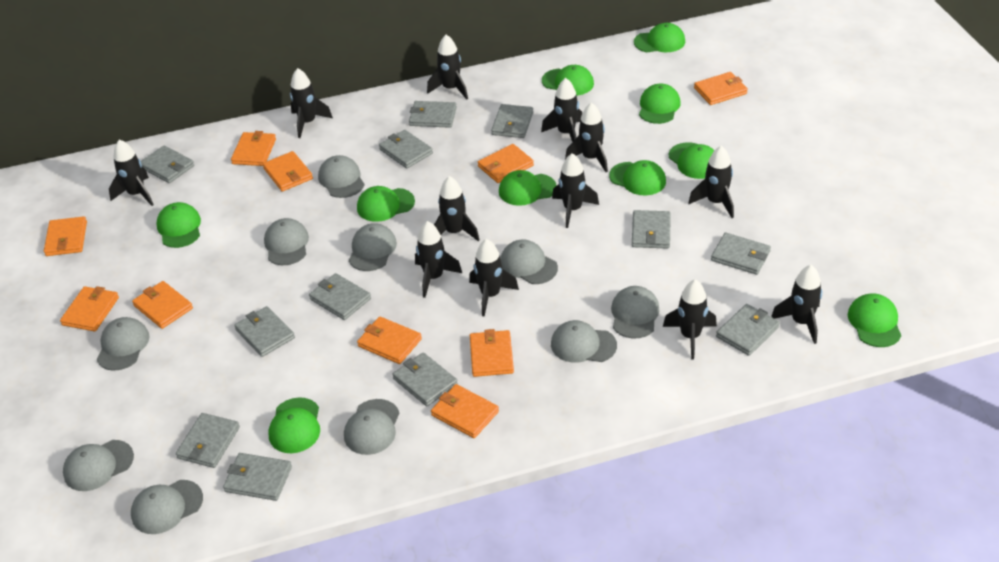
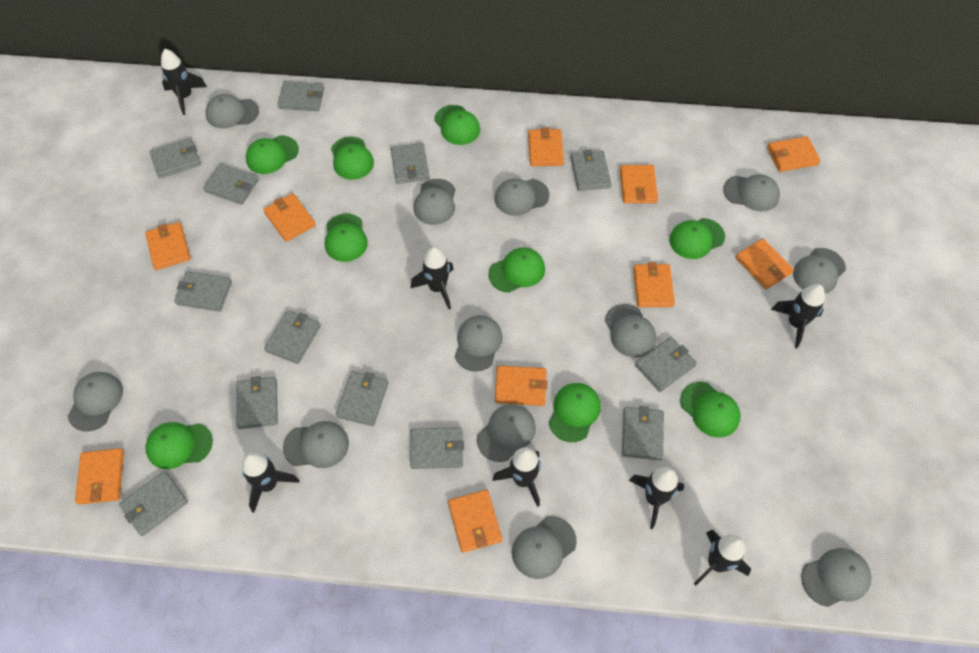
black rocket: [109,139,153,206] [290,68,333,138] [415,221,462,298] [427,35,468,100] [434,176,479,241] [469,239,519,316] [541,78,582,142] [552,153,599,228] [565,102,608,172] [663,279,717,359] [688,146,734,218] [771,265,822,344] = 12 -> [161,49,207,115] [242,452,300,513] [411,247,454,309] [493,447,541,507] [629,467,684,529] [694,530,751,586] [771,284,825,349] = 7
green cap: [157,202,201,248] [269,397,320,453] [357,186,415,222] [499,170,556,206] [542,65,594,96] [609,160,666,195] [634,23,685,52] [639,84,681,124] [669,142,714,179] [848,293,902,347] = 10 -> [145,422,213,469] [246,136,299,174] [325,214,368,262] [331,136,374,180] [434,105,480,145] [488,247,545,293] [549,383,601,442] [669,218,725,259] [680,382,741,438] = 9
grey cap: [63,440,134,491] [97,317,150,371] [131,480,203,534] [264,218,309,265] [318,155,365,198] [344,399,399,455] [349,223,397,271] [500,240,558,284] [551,320,617,363] [611,286,659,338] = 10 -> [68,372,123,432] [206,94,259,128] [283,421,349,468] [413,179,456,225] [455,315,503,372] [477,404,536,462] [494,178,550,216] [512,516,577,579] [605,304,656,357] [723,174,780,212] [793,248,846,294] [801,548,872,607] = 12
grey wallet: [141,145,194,183] [176,413,240,468] [223,453,292,501] [234,306,295,357] [309,273,371,320] [379,130,433,168] [393,352,458,407] [409,101,457,128] [491,104,533,138] [632,210,671,249] [711,232,771,275] [716,304,780,356] = 12 -> [119,471,188,536] [150,138,201,178] [174,271,232,312] [203,164,259,205] [236,376,278,429] [264,310,321,364] [278,81,324,111] [336,371,389,426] [391,143,430,184] [410,427,464,469] [571,150,612,191] [622,406,664,460] [635,337,697,392] = 13

